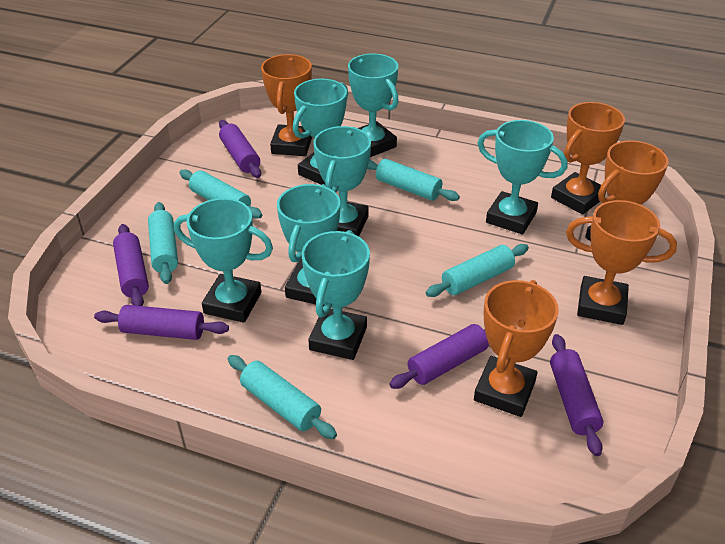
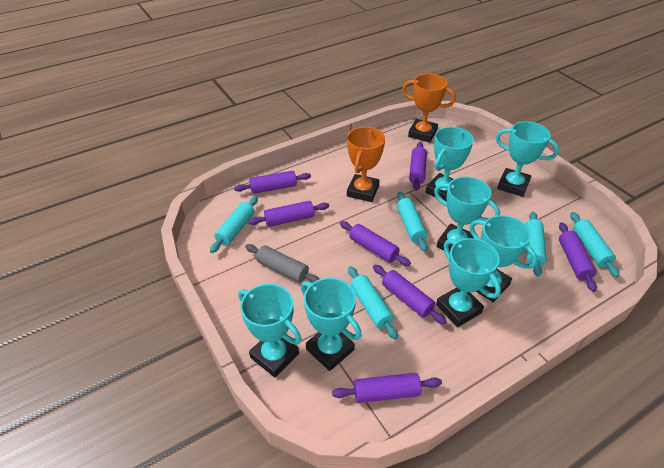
grey rolling pin: none = 0 -> [245,244,320,283] = 1
orange trophy: [261,54,312,156] [474,280,559,417] [551,102,625,215] [566,200,677,325] [585,140,669,241] = 5 -> [347,127,385,202] [402,74,456,143] = 2
purple rolling pin: [94,305,229,340] [113,224,149,306] [219,120,261,178] [389,324,489,389] [550,334,604,456] = 5 -> [234,171,311,194] [248,201,329,227] [332,373,442,403] [340,221,411,266] [373,265,447,325] [409,142,427,191] [559,222,597,292] = 7

